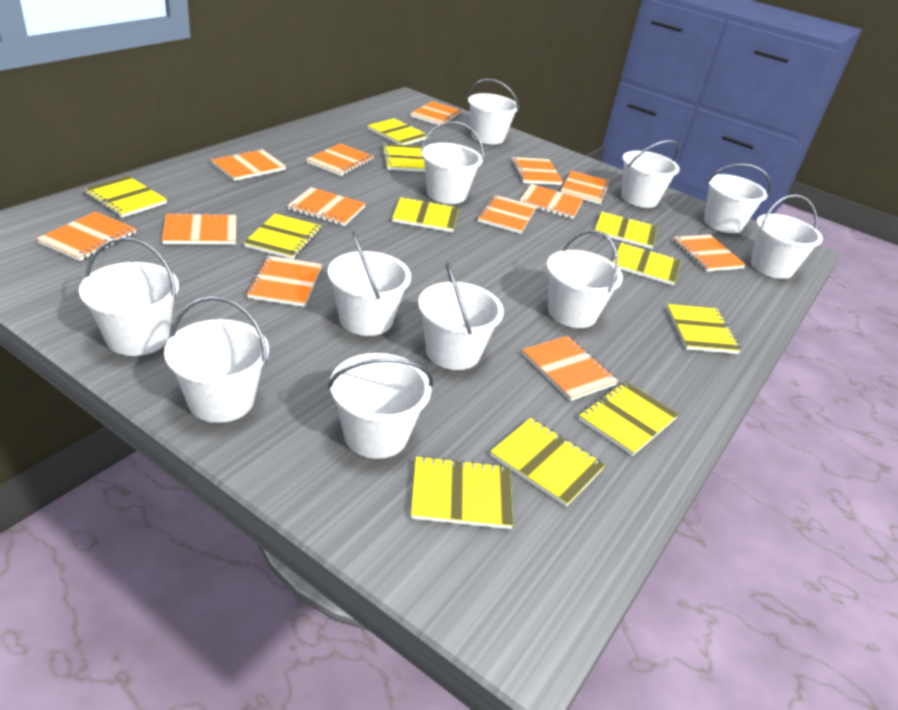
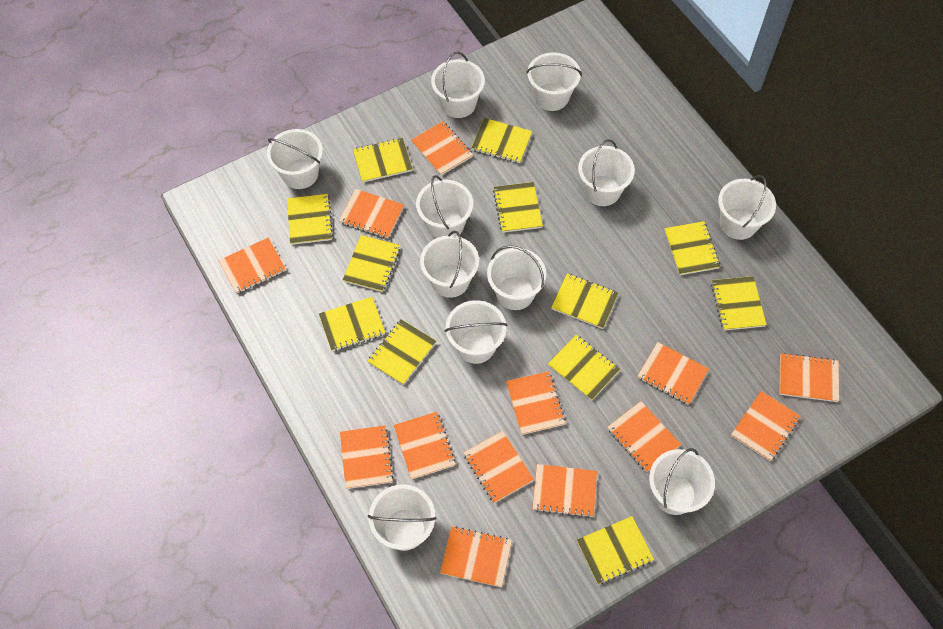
yellow notebook: [83,176,167,218] [244,214,321,259] [367,118,429,145] [381,144,425,172] [392,197,459,232] [411,456,513,529] [490,418,605,507] [579,381,679,456] [594,211,658,249] [613,243,681,286] [667,304,741,354] = 11 -> [287,194,333,245] [319,297,385,351] [343,235,400,292] [353,138,413,183] [367,319,436,385] [471,118,532,163] [493,182,543,233] [548,335,620,401] [551,273,619,329] [577,516,654,584] [664,221,720,275] [711,276,767,331] = 12

